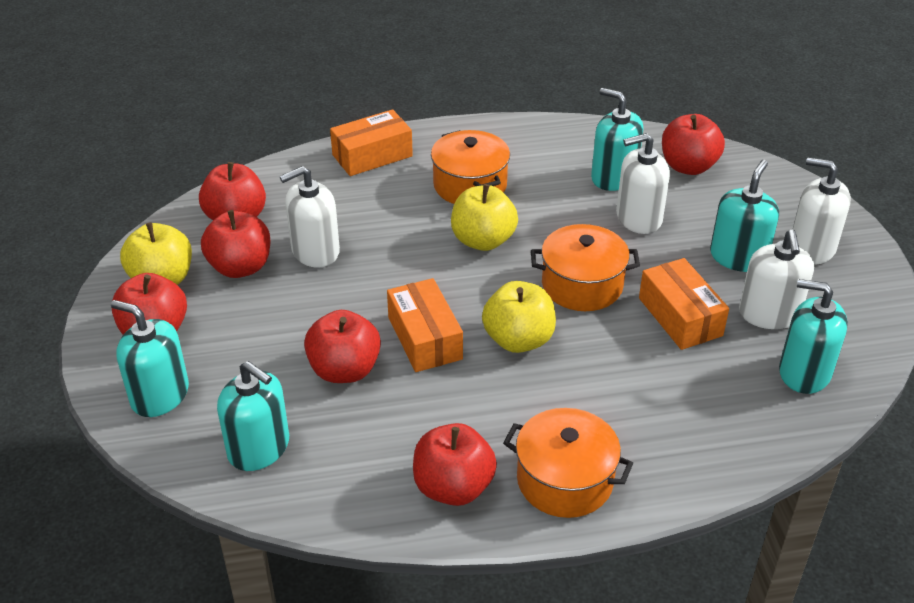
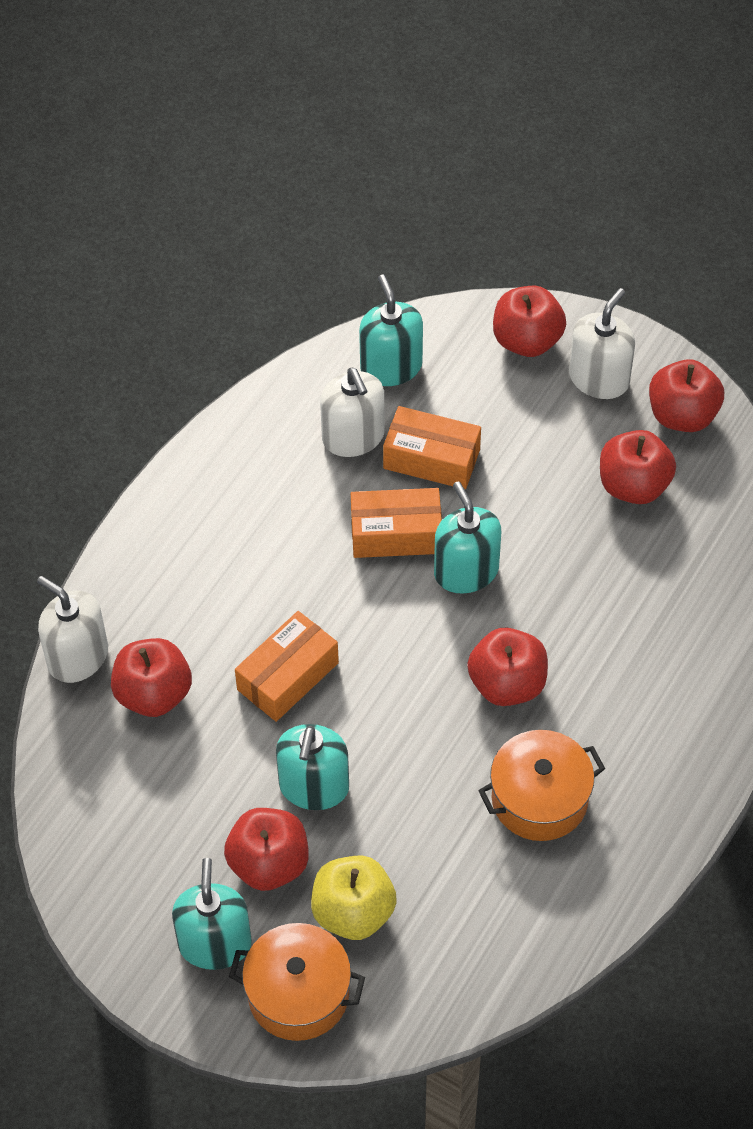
orange pot: [431,130,510,204] [503,408,633,518] [531,224,640,311] = 3 -> [229,923,365,1041] [478,730,605,841] = 2
turquoise soap dispenser: [111,300,189,417] [217,361,289,471] [591,88,643,191] [710,160,779,272] [779,279,848,394] = 5 -> [172,858,252,970] [276,724,349,810] [359,275,423,386] [434,481,501,594] = 4
white soap dispenser: [279,166,340,268] [616,133,670,234] [739,230,814,329] [792,157,851,265] = 4 -> [37,576,108,683] [320,368,385,457] [569,288,635,399] = 3
yellow apple: [120,222,192,285] [451,184,518,251] [482,281,556,353] = 3 -> [311,855,397,940] = 1

